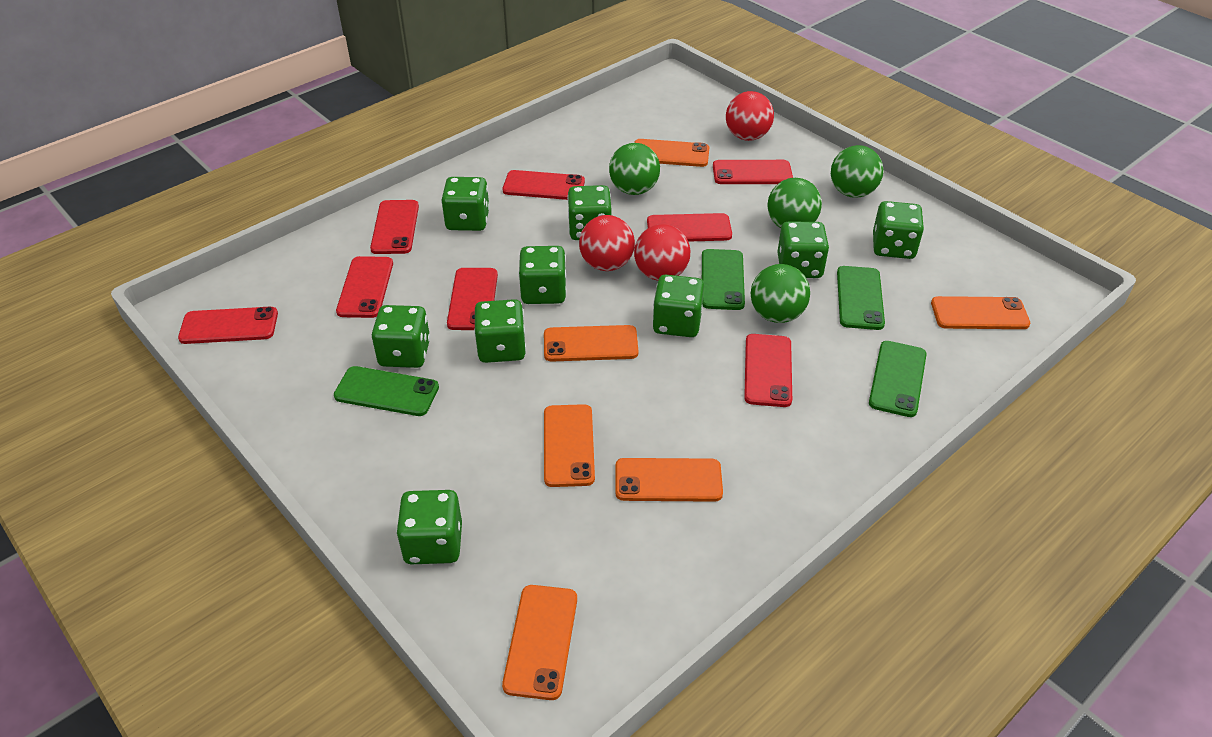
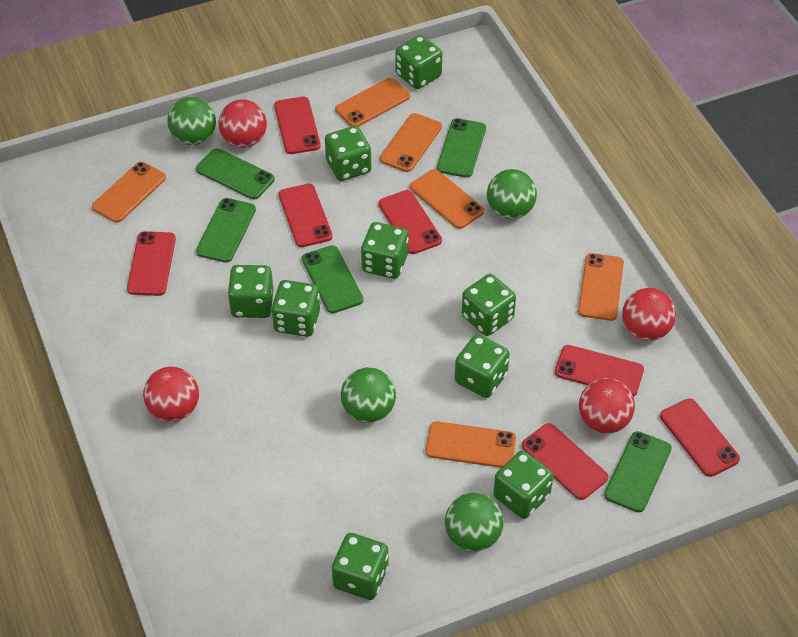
green phone: [334,366,439,416] [702,249,745,310] [837,266,885,330] [869,341,927,417] = 4 -> [196,148,275,200] [196,198,256,263] [302,245,363,313] [437,118,486,178] [604,431,672,513] = 5
red ball: [579,215,635,271] [634,224,690,281] [726,91,774,141] = 3 -> [143,366,199,422] [219,99,267,148] [579,378,635,434] [622,288,676,341] = 4
red phone: [178,307,278,344] [336,256,393,318] [370,200,419,254] [447,268,498,330] [503,170,585,200] [647,213,732,242] [713,160,793,184] [744,334,792,407] = 8 -> [127,231,176,296] [274,97,321,154] [278,184,333,247] [378,190,442,254] [522,423,608,500] [555,345,644,397] [660,398,740,477] = 7

